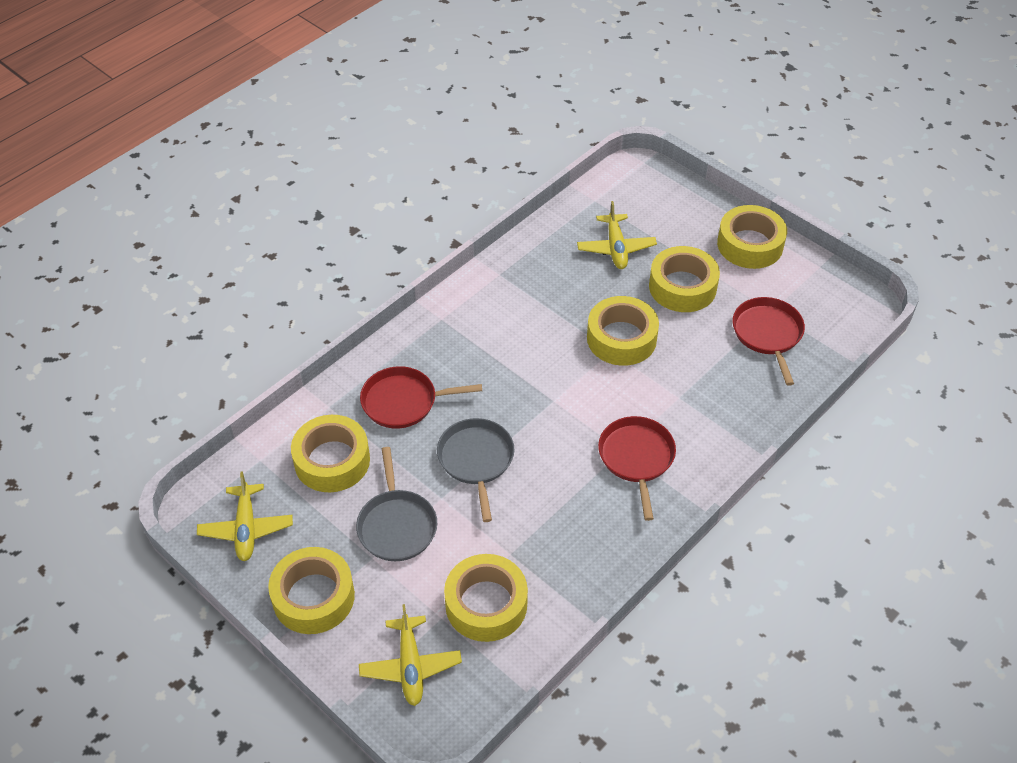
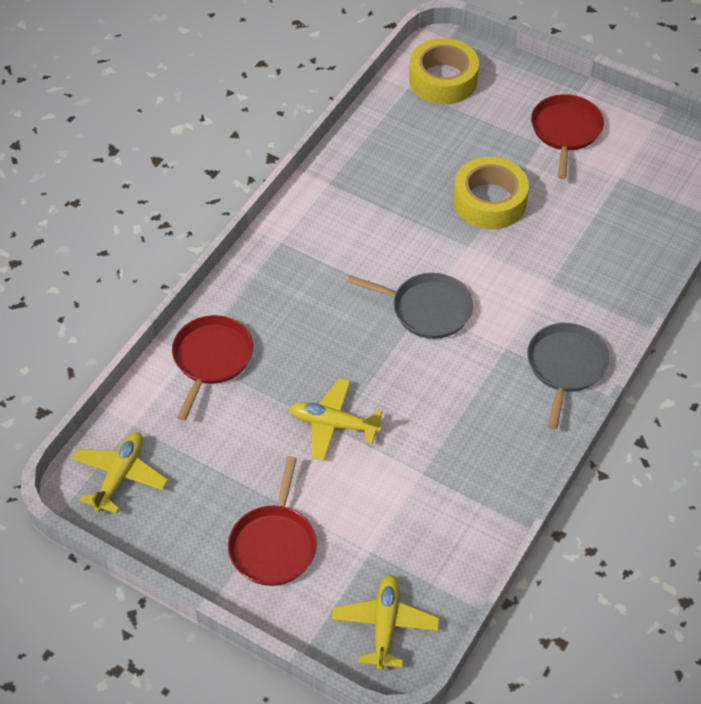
yellow tape: [268,547,355,634] [291,415,370,492] [444,554,528,642] [587,296,659,366] [649,246,720,312] [717,205,787,269] = 6 -> [409,38,479,105] [454,157,529,229] = 2

